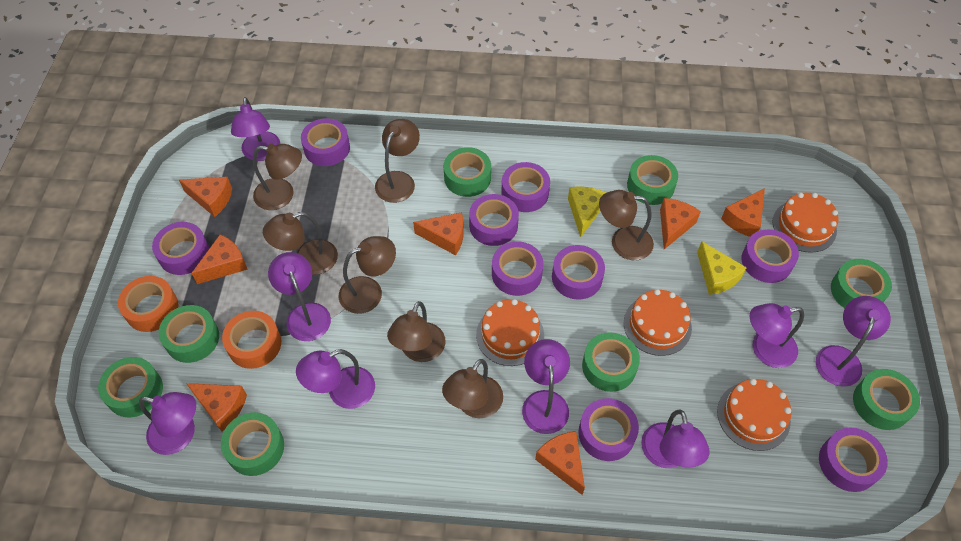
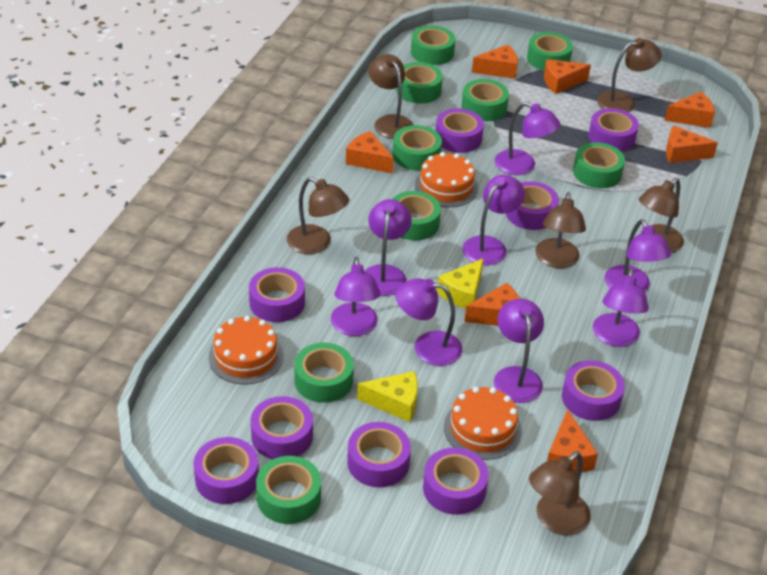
brown lamp: [253,144,302,210] [263,212,338,275] [339,236,396,314] [375,119,420,203] [387,301,445,362] [442,359,503,418] [599,190,654,260] = 7 -> [287,177,349,254] [368,54,413,139] [529,451,591,536] [535,192,586,268] [597,38,662,112] [639,178,684,253] = 6
green tape: [98,357,163,417] [159,305,219,363] [221,412,284,476] [444,147,491,197] [582,332,640,392] [627,155,678,205] [831,259,892,308] [853,369,920,430] = 8 -> [256,456,321,524] [294,343,354,403] [392,191,441,240] [393,125,442,171] [396,62,443,104] [411,26,455,65] [461,79,509,121] [527,32,573,71] [573,143,625,188] = 9
orange cake: [476,299,544,366] [624,289,692,356] [717,379,792,451] [773,193,839,253] = 4 -> [209,316,283,384] [415,152,479,207] [444,387,522,460] = 3
orange tape: [118,276,178,332] [222,311,281,369] = 2 -> none = 0

